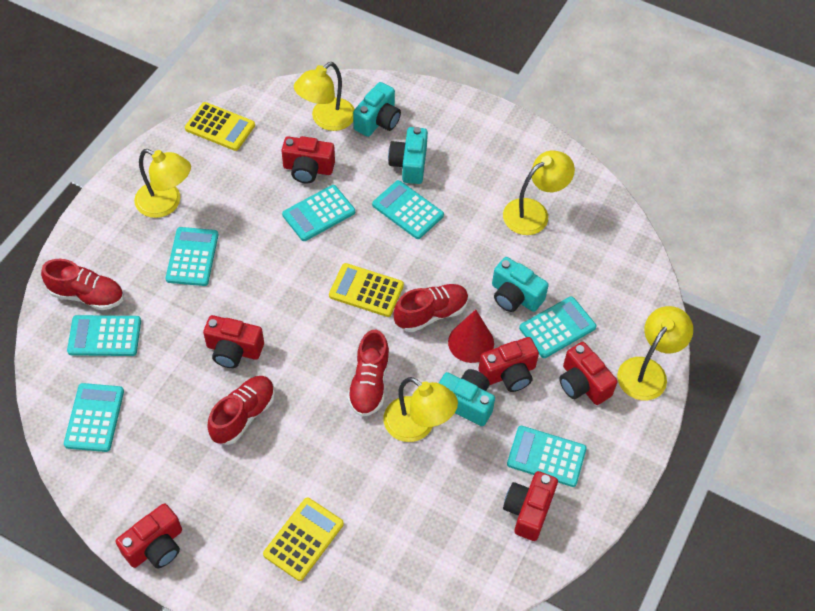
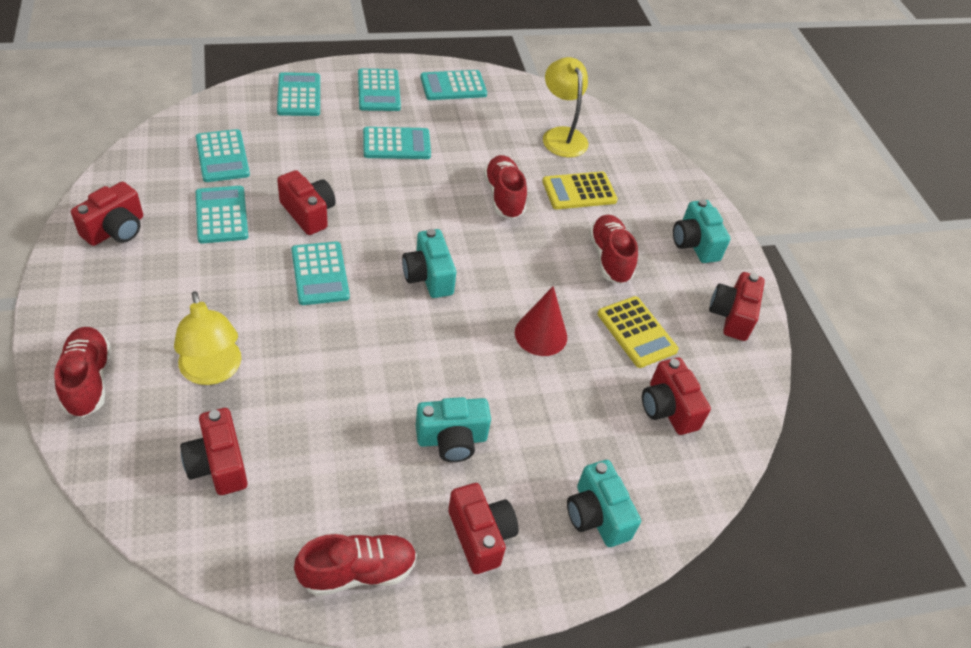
yellow calculator: [185,102,255,151] [263,498,344,581] [329,263,404,317] = 3 -> [542,172,618,209] [597,296,679,368] = 2
yellow lamp: [134,149,191,218] [294,62,355,131] [383,377,458,442] [503,151,575,235] [617,306,693,400] = 5 -> [174,291,241,385] [543,57,588,158] = 2

